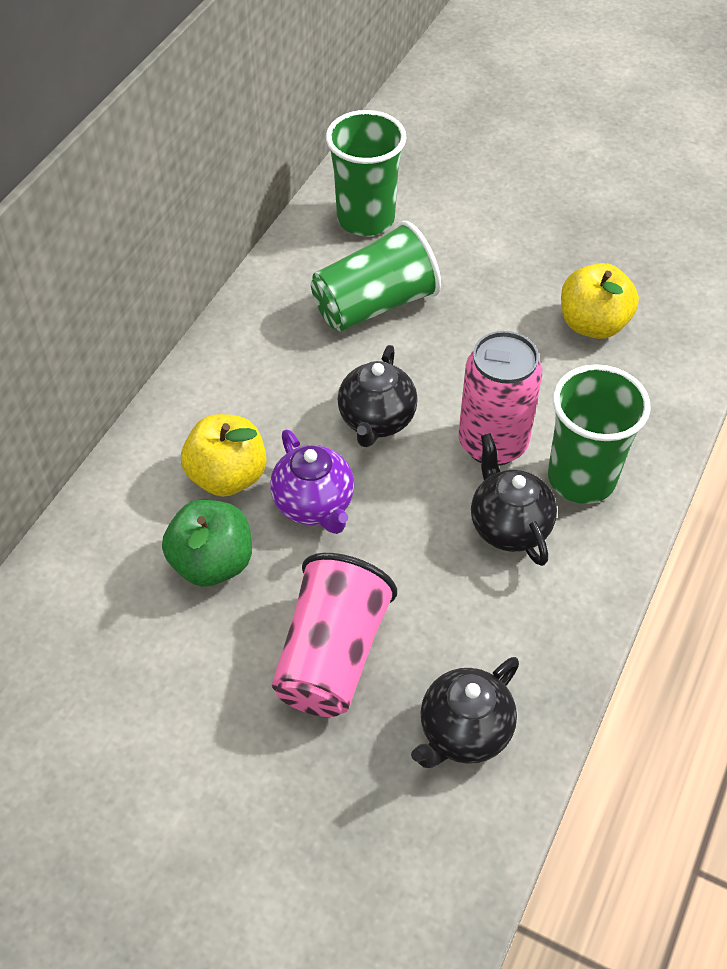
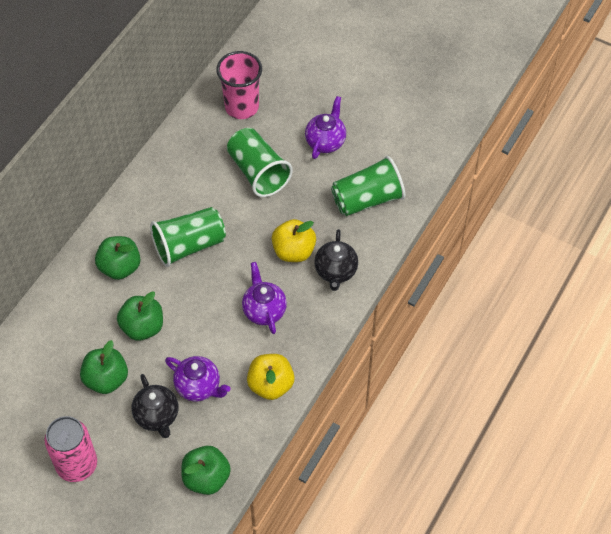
black teapot: [338,345,418,447] [411,657,519,768] [471,433,557,566] = 3 -> [132,374,179,438] [314,229,358,291] = 2
green apple: [162,500,252,587] = 1 -> [80,340,128,394] [95,236,141,280] [117,291,163,341] [181,446,231,495] = 4
purple teapot: [270,430,355,534] = 1 -> [165,356,231,401] [242,262,287,334] [305,96,346,159] = 3

